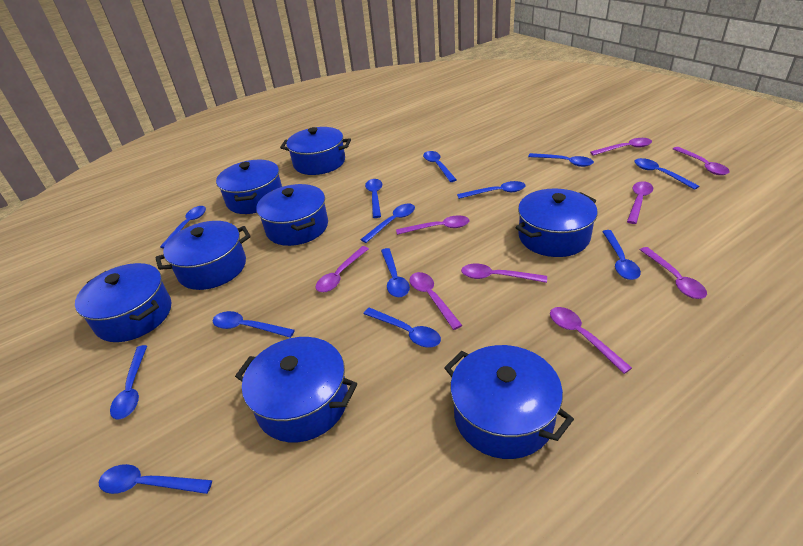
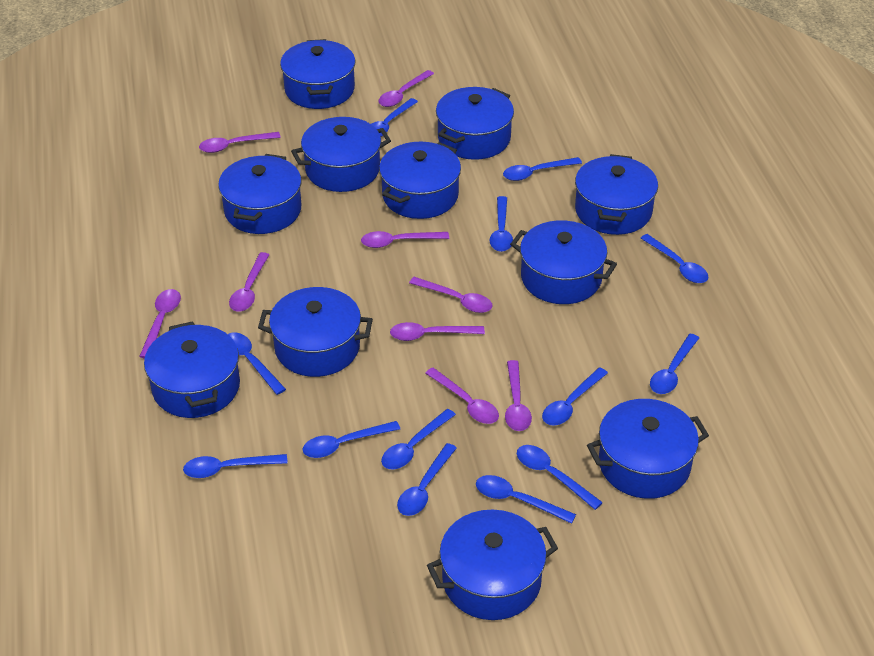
blue pot: [75,263,171,342] [155,221,251,290] [216,160,282,214] [235,337,357,442] [256,184,328,246] [280,127,351,175] [444,345,574,459] [515,189,598,257] = 8 -> [144,321,240,418] [218,154,301,234] [258,287,373,377] [280,39,356,109] [291,117,391,192] [379,142,461,219] [427,510,558,620] [436,87,514,160] [510,220,617,304] [575,154,658,235] [587,399,709,499] = 11

